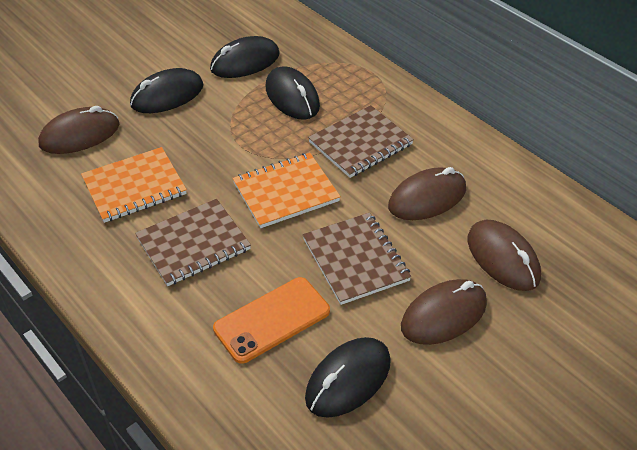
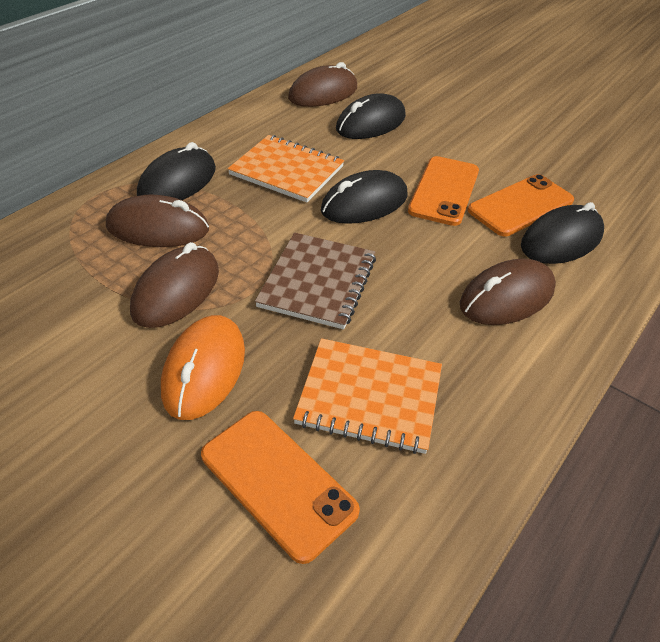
brown notebook: [135,199,251,286] [302,213,411,305] [308,105,414,178] = 3 -> [255,232,376,329] = 1
orange mouse: none = 0 -> [161,315,245,420] = 1
orange phone: [213,277,330,364] = 1 -> [201,411,360,564] [408,156,479,226] [468,174,574,236] = 3

